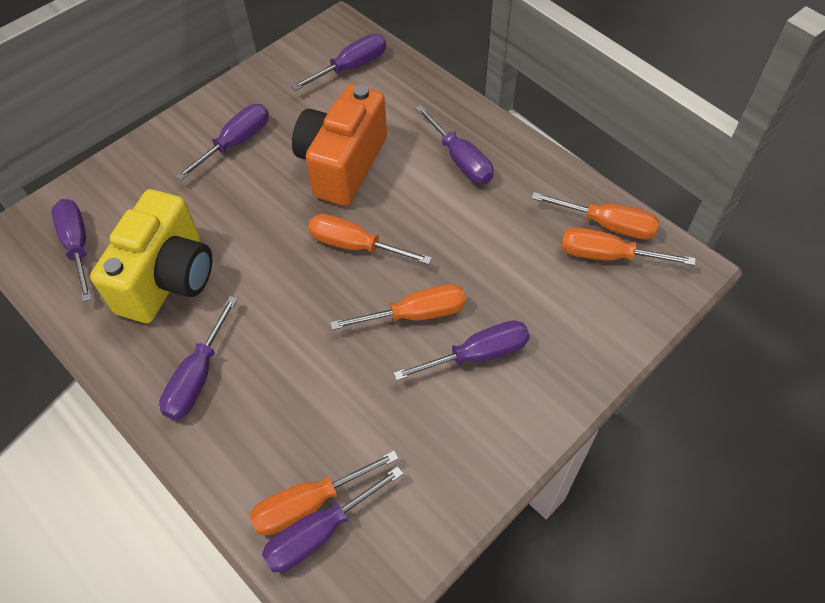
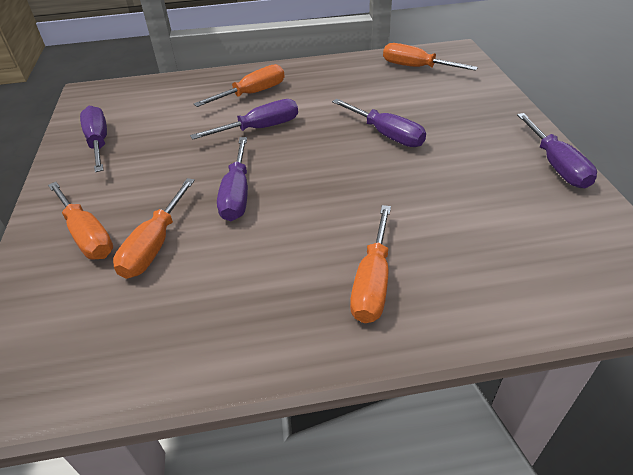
orange camera: [292,84,387,206] = 1 -> none = 0
purple screwdriver: [52,199,92,302] [159,296,238,420] [175,104,269,181] [262,466,403,572] [291,34,386,91] [394,320,530,381] [415,105,494,184] = 7 -> [80,106,107,172] [190,99,298,140] [217,137,248,221] [332,99,426,147] [517,113,597,188] = 5
yellow camera: [90,189,212,323] = 1 -> none = 0

